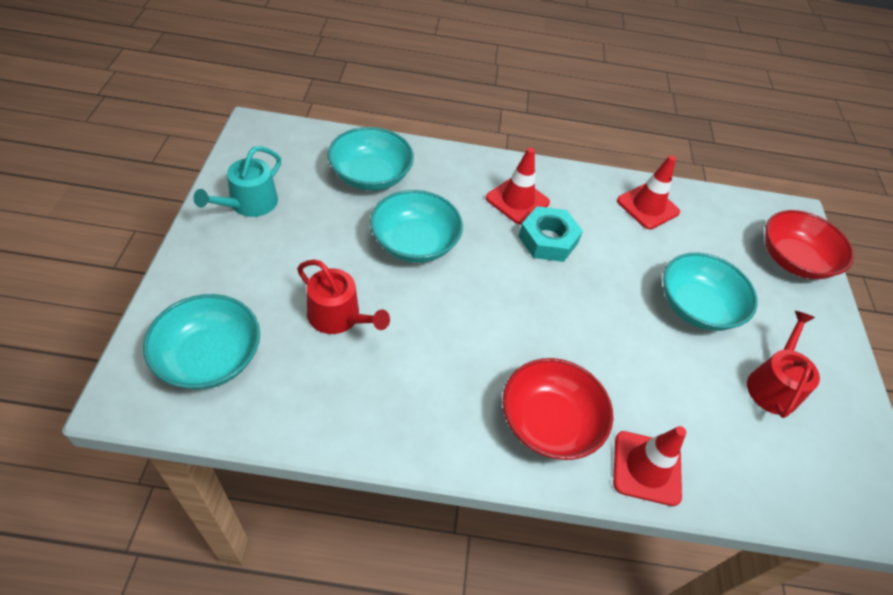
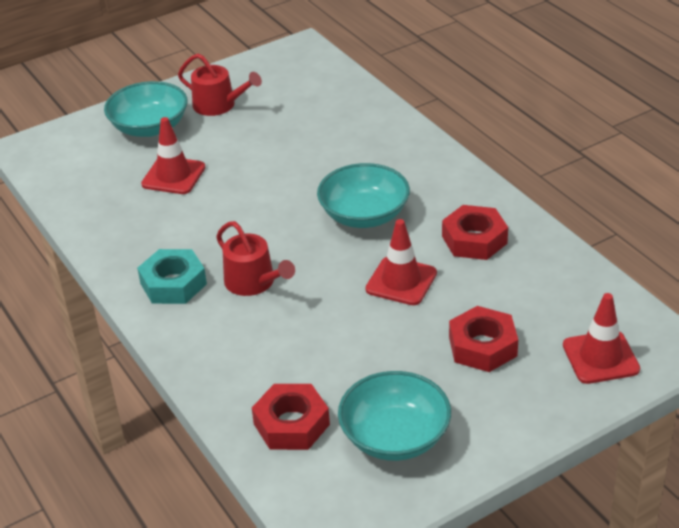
red bowl: [503,358,613,460] [765,210,854,279] = 2 -> none = 0
red nut: none = 0 -> [252,384,330,450] [442,205,508,260] [449,306,518,372] = 3
turquoise bowl: [143,294,260,390] [328,127,414,191] [370,190,463,263] [663,252,758,331] = 4 -> [104,81,188,137] [317,163,410,228] [338,371,451,461] = 3
turquoise watering can: [193,146,281,217] = 1 -> none = 0

